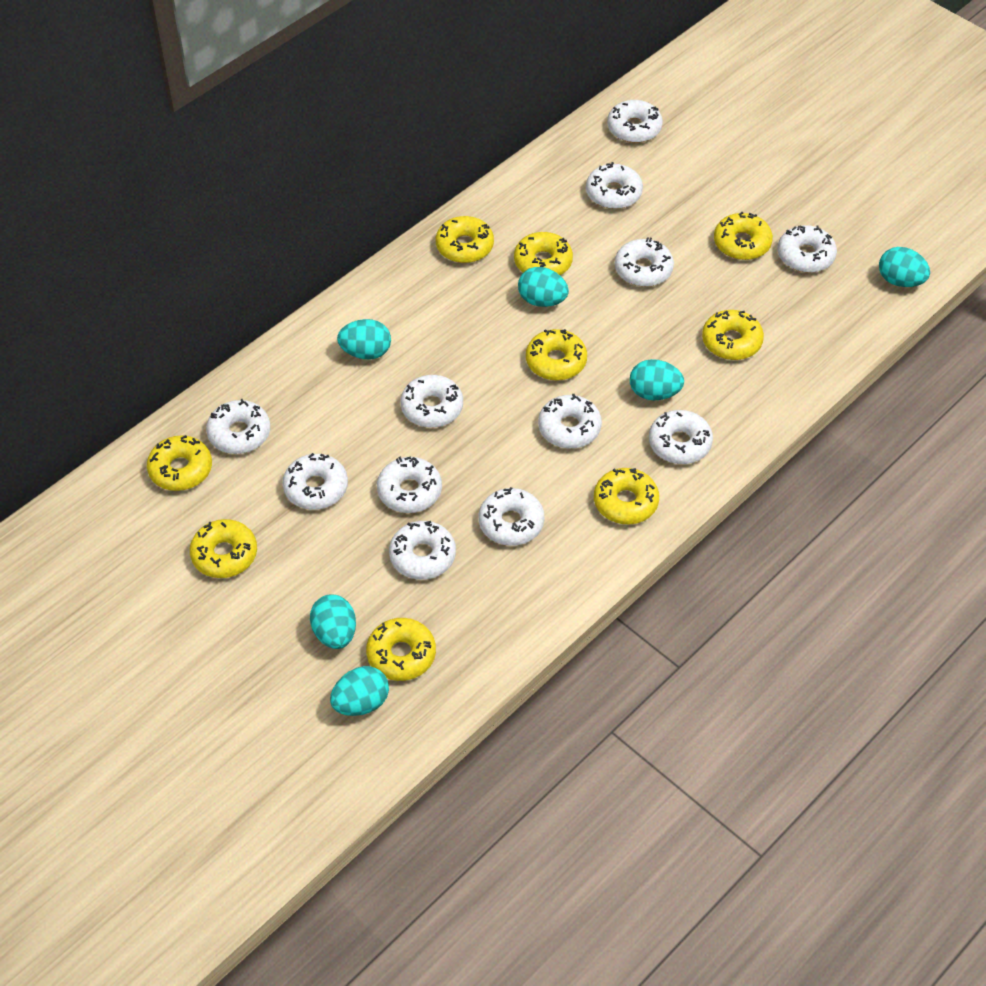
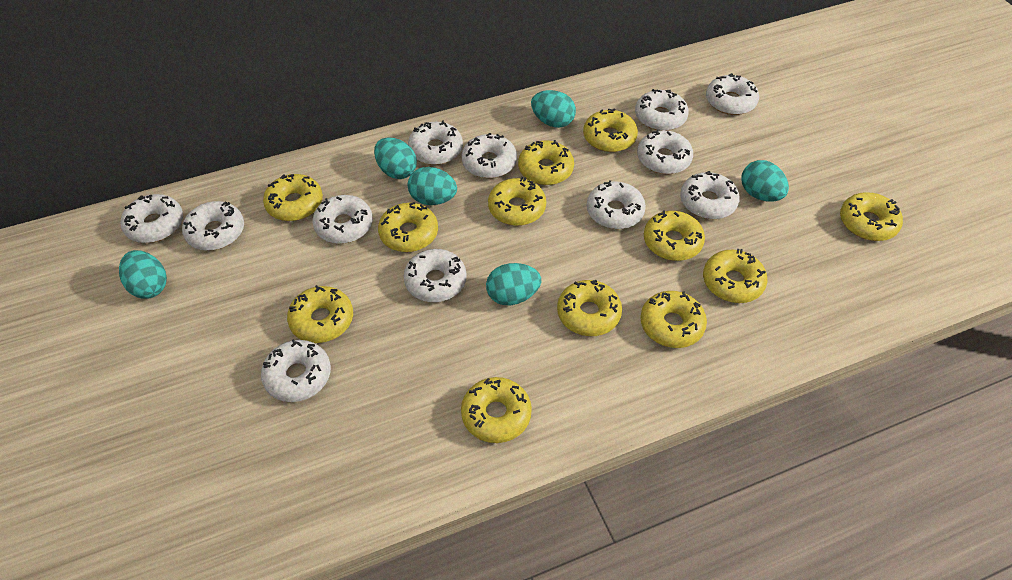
yellow donut: [147,435,212,491] [190,519,257,578] [366,618,436,681] [436,216,494,263] [514,232,573,275] [526,329,587,380] [594,468,659,524] [702,310,764,360] [714,212,773,260] = 9 -> [263,174,323,221] [287,285,353,343] [378,202,438,252] [461,377,532,443] [488,177,546,226] [518,140,574,185] [557,280,622,336] [583,108,638,152] [640,291,707,348] [644,210,705,261] [703,249,767,303] [840,192,903,241] = 12

